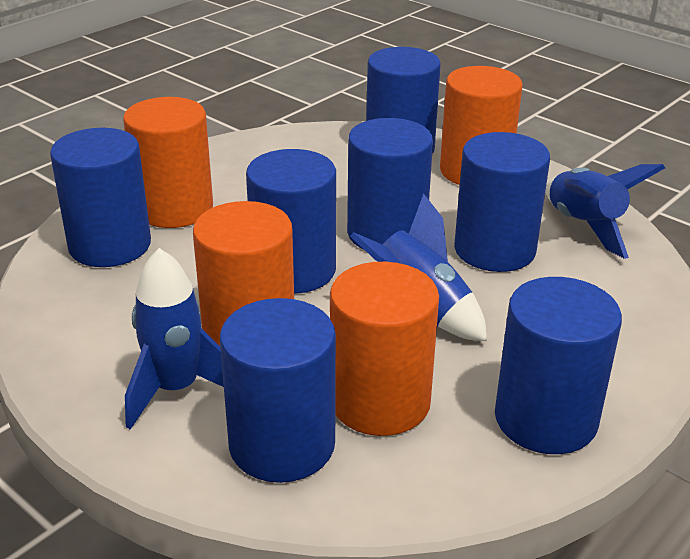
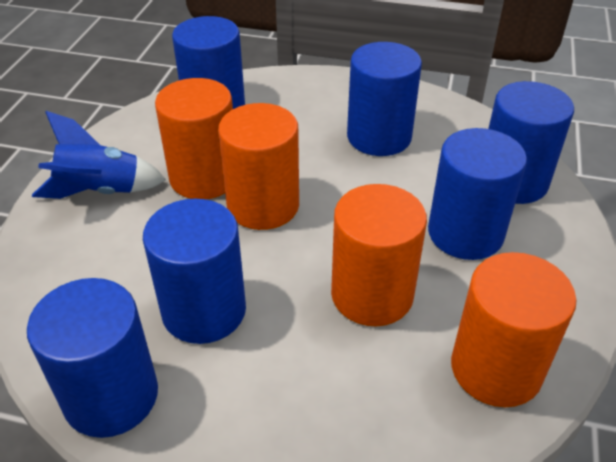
blue cylinder: [50,128,151,267] [220,298,336,483] [246,149,336,294] [347,118,433,249] [366,47,441,154] [454,132,550,272] [495,277,622,454] = 7 -> [27,278,158,438] [143,199,246,344] [172,16,245,109] [347,42,422,156] [428,128,527,260] [488,81,574,204] = 6
blue rocket: [125,248,224,430] [350,194,487,341] [546,164,665,259] = 3 -> [32,111,166,199] = 1

